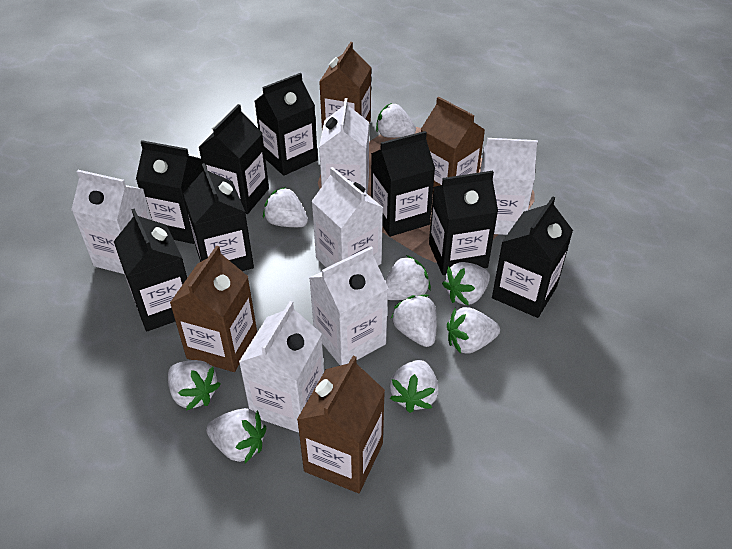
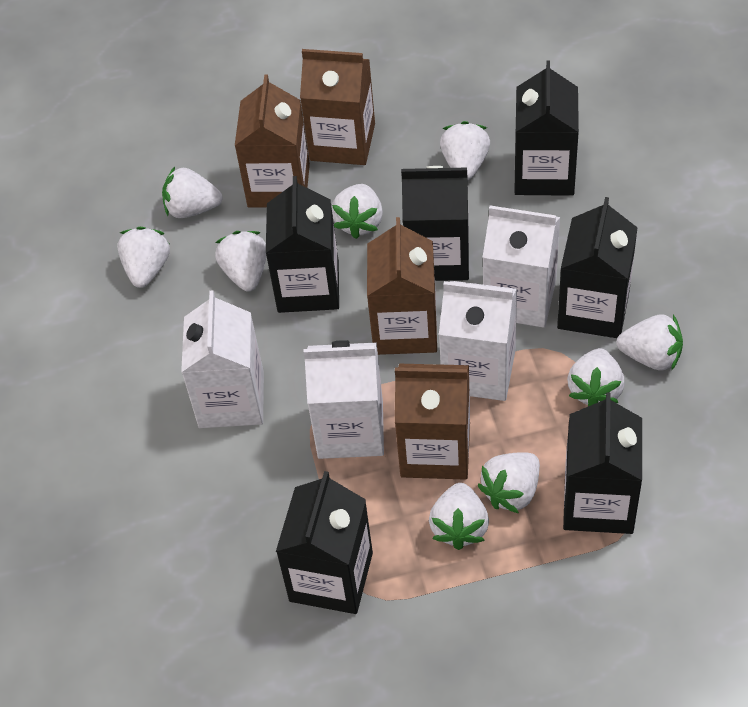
black carton: [114,208,187,331] [136,140,203,244] [183,163,254,271] [199,104,269,214] [255,73,318,176] [371,131,435,237] [429,171,498,275] [492,196,573,318] = 8 -> [266,176,339,313] [276,471,373,614] [401,166,469,281] [514,61,579,196] [557,197,638,338] [563,392,642,534] = 6
white carton: [71,170,152,274] [239,301,324,433] [309,246,389,365] [312,167,383,268] [319,98,369,193] [480,138,538,235] = 6 -> [181,290,264,428] [304,340,384,459] [439,281,517,401] [483,206,560,328] = 4

